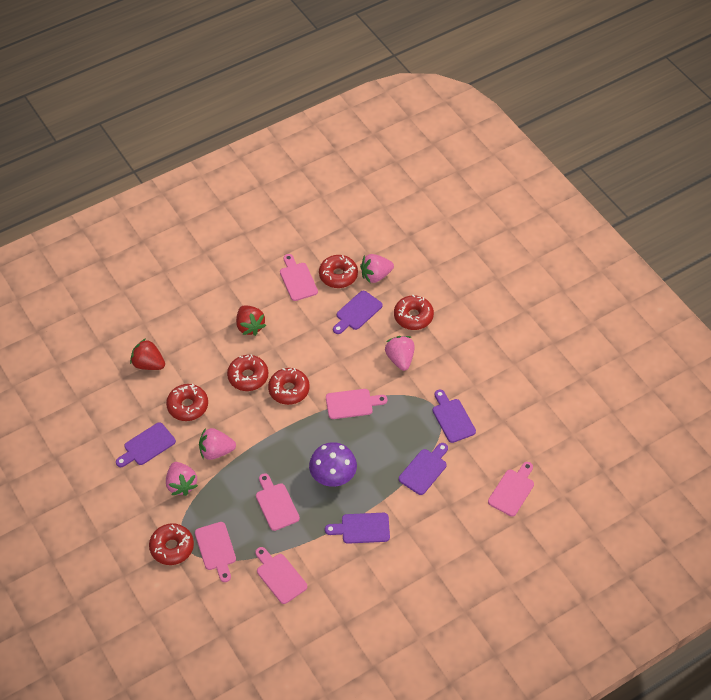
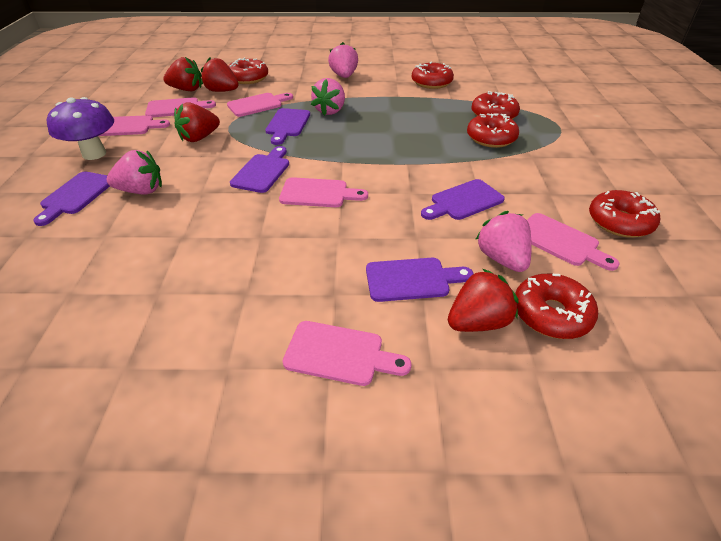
red strawberry: [130,339,165,370] [236,305,266,336] = 2 -> [163,57,201,91] [174,102,220,142] [201,57,239,92] [448,268,518,332] = 4

